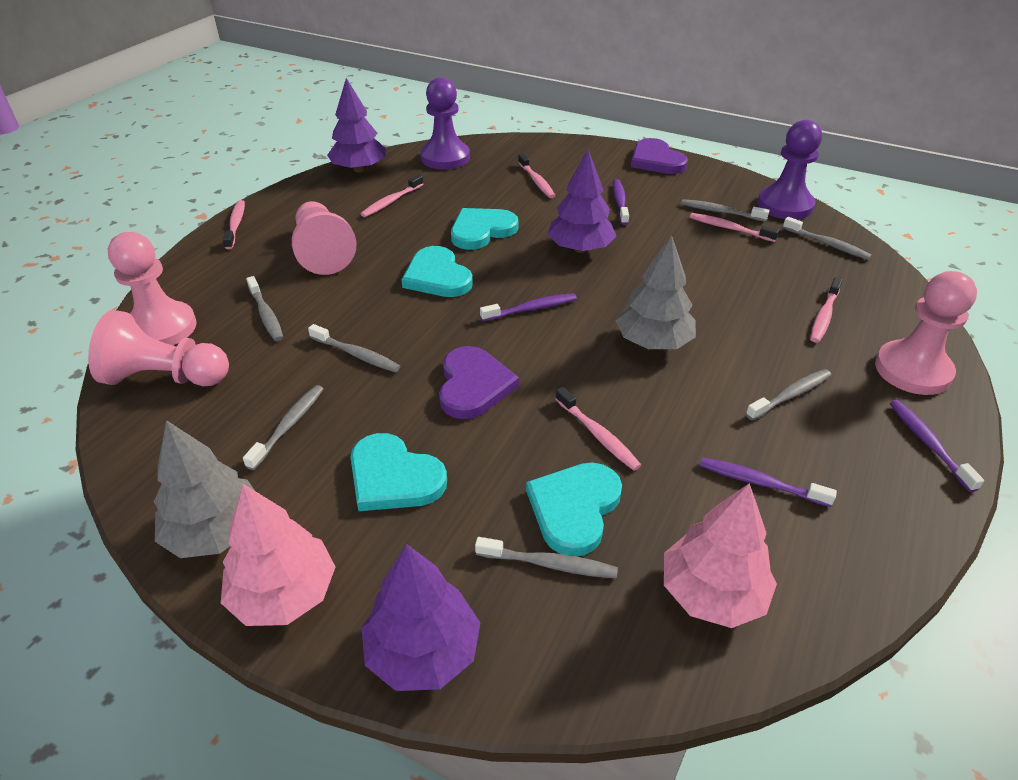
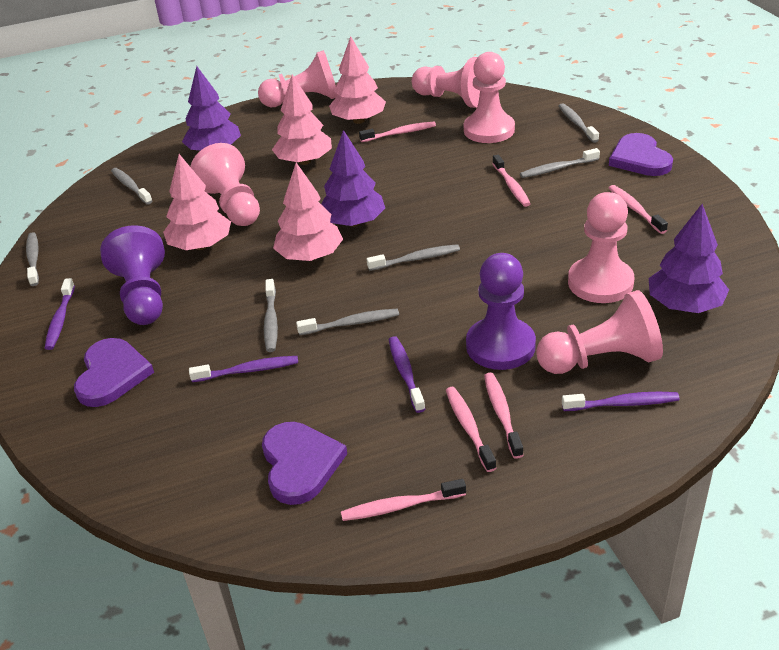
grey tree: [154,420,255,558] [615,235,696,349] = 2 -> none = 0
pink pawn: [88,310,229,386] [108,232,197,345] [292,201,357,275] [875,271,977,395] = 4 -> [190,143,260,226] [258,50,338,107] [412,57,480,108] [464,52,515,143] [536,290,663,374] [568,192,634,303] = 6
pink tree: [221,484,336,626] [664,483,777,628] = 2 -> [163,154,231,250] [272,75,332,165] [273,163,343,261] [329,36,386,124] = 4
purple heart: [439,346,519,419] [631,138,688,174] = 2 -> [74,338,154,407] [262,422,347,505] [609,133,673,176] = 3
turquoise heart: [351,433,447,511] [401,246,473,297] [451,208,518,250] [526,463,622,556] = 4 -> none = 0

